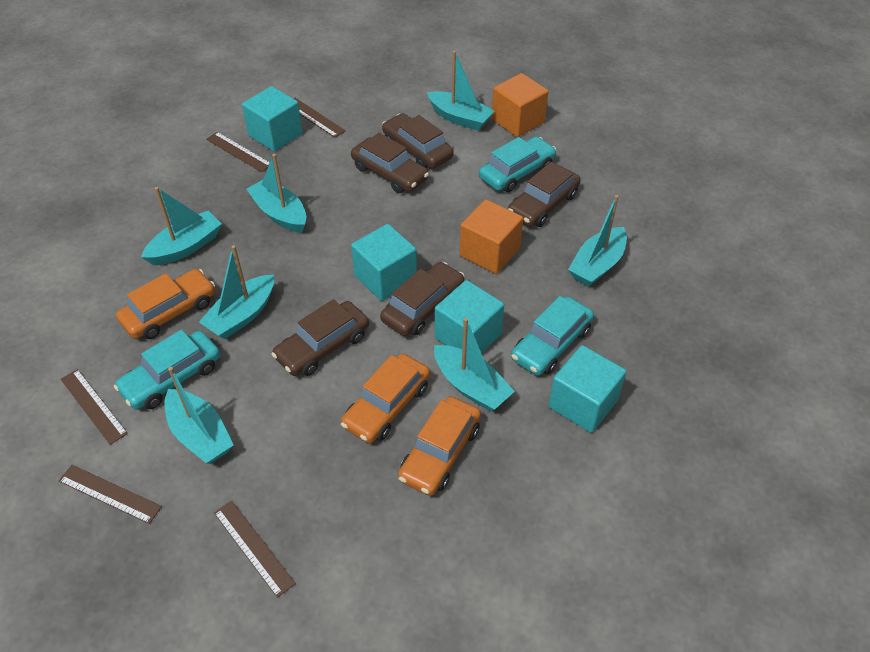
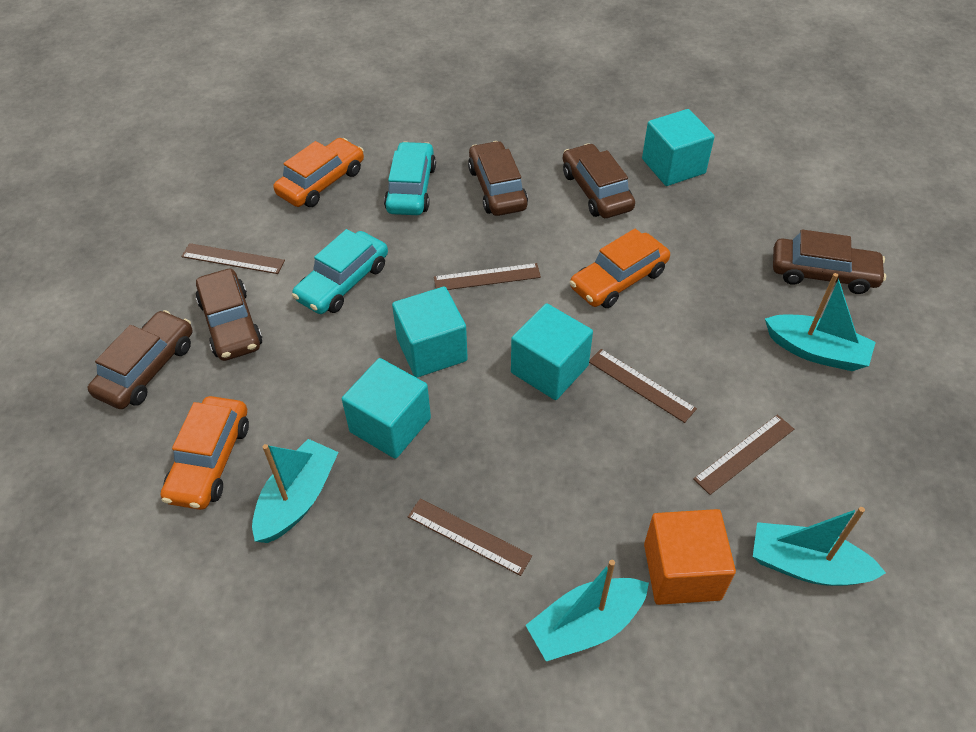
orange cube: [460,199,523,274] [491,73,549,137] = 2 -> [644,509,736,605] = 1
turquoise boat: [141,187,222,265] [164,367,234,464] [199,245,274,339] [246,154,306,233] [427,51,495,131] [434,318,515,412] [568,195,627,287] = 7 -> [252,439,339,543] [525,560,649,661] [753,507,886,586] [765,273,876,371] = 4
turquoise car: [114,330,220,410] [479,136,556,192] [511,296,594,376] = 3 -> [292,229,388,314] [384,141,436,215] = 2

